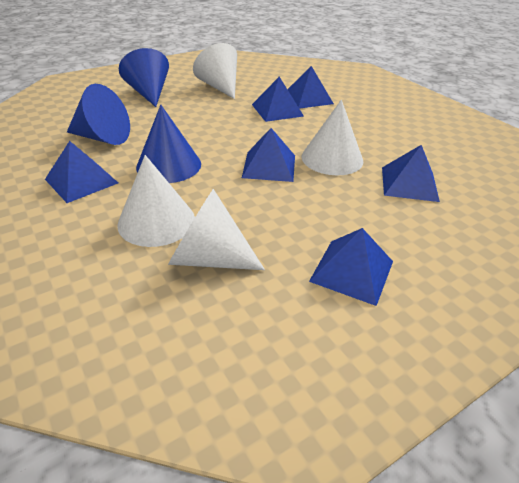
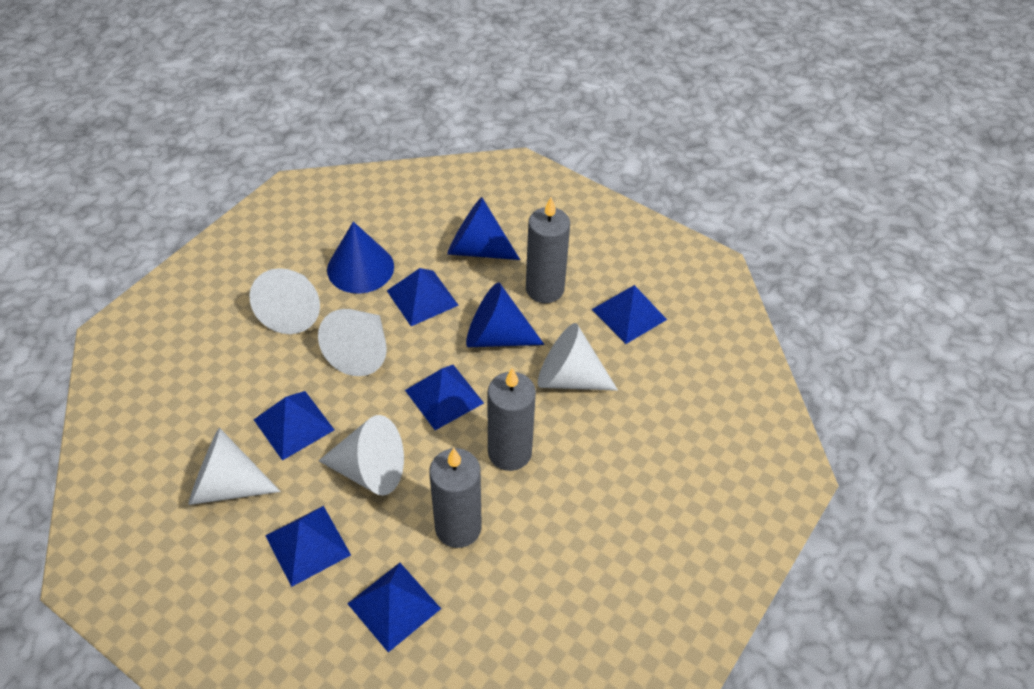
grey candle: none = 0 -> [429,448,482,548] [487,368,536,471] [526,197,570,303] = 3
white cone: [117,155,195,247] [168,189,265,270] [193,43,237,99] [302,100,363,175] = 4 -> [188,428,281,505] [250,268,320,334] [318,309,387,376] [318,415,404,496] [538,323,618,391] = 5

